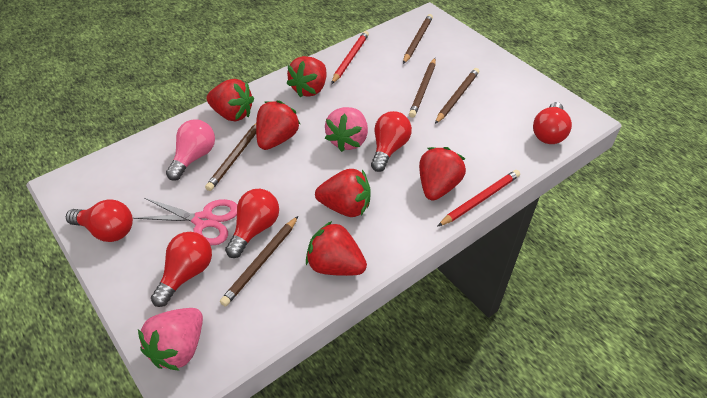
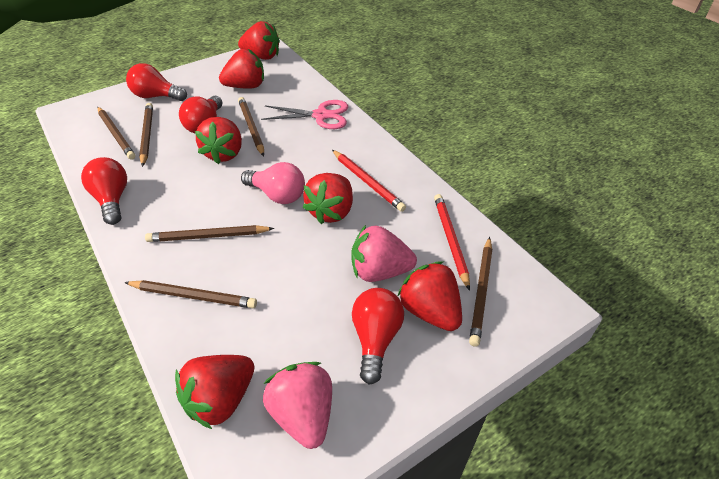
brown pencil: [205,124,256,191] [220,216,298,306] [403,14,433,64] [409,58,436,118] [435,68,479,124] = 5 -> [97,107,136,160] [124,280,257,308] [139,103,153,167] [145,225,274,242] [238,97,264,156] [469,237,492,347] = 6
red light bulb: [66,199,133,242] [151,232,212,307] [225,189,279,258] [371,111,412,172] [533,102,572,144] = 5 -> [81,157,127,225] [126,63,187,101] [179,96,223,133] [352,288,404,385] = 4

